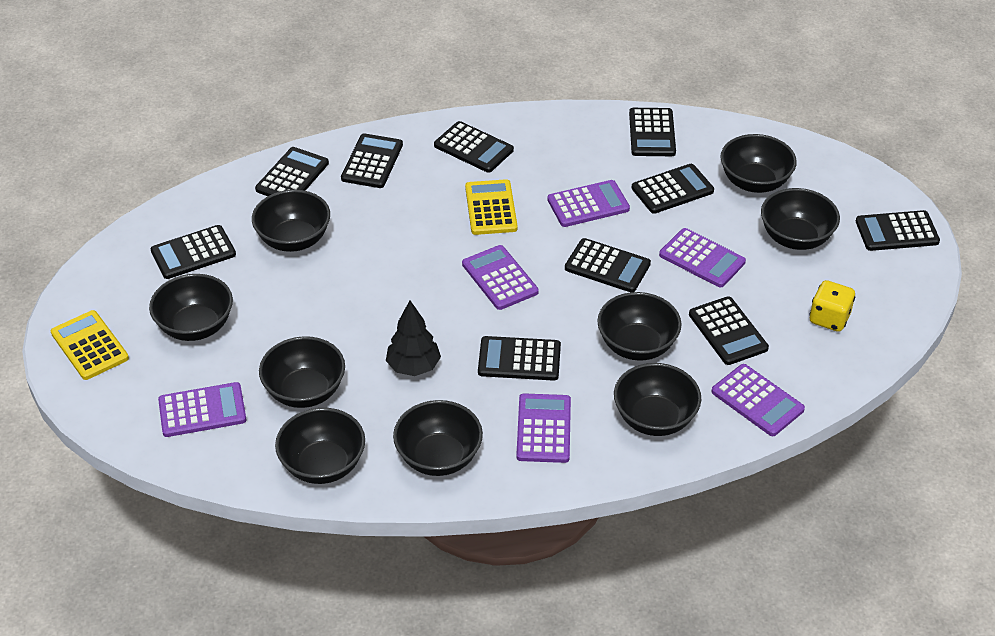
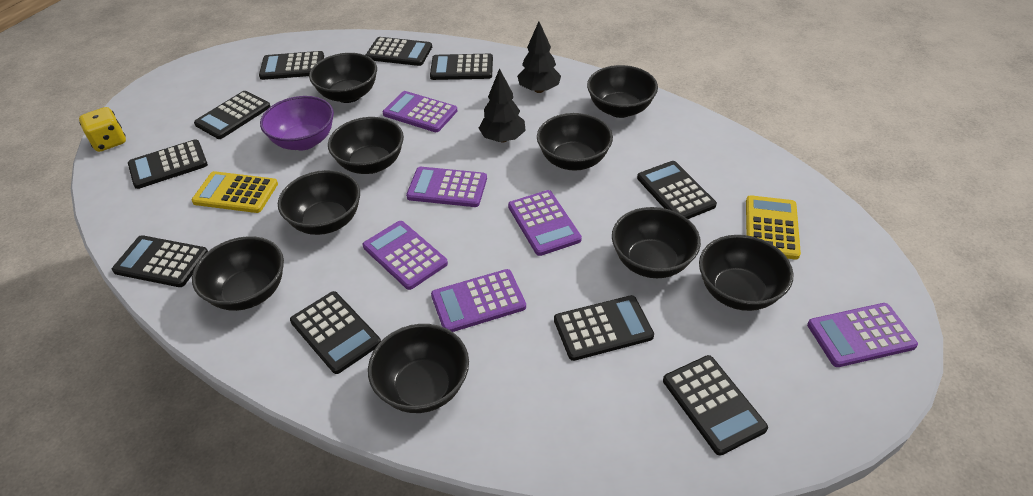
black tree: [386,301,441,376] = 1 -> [479,68,526,142] [517,22,561,93] = 2
purple bowl: none = 0 -> [260,96,334,150] = 1

